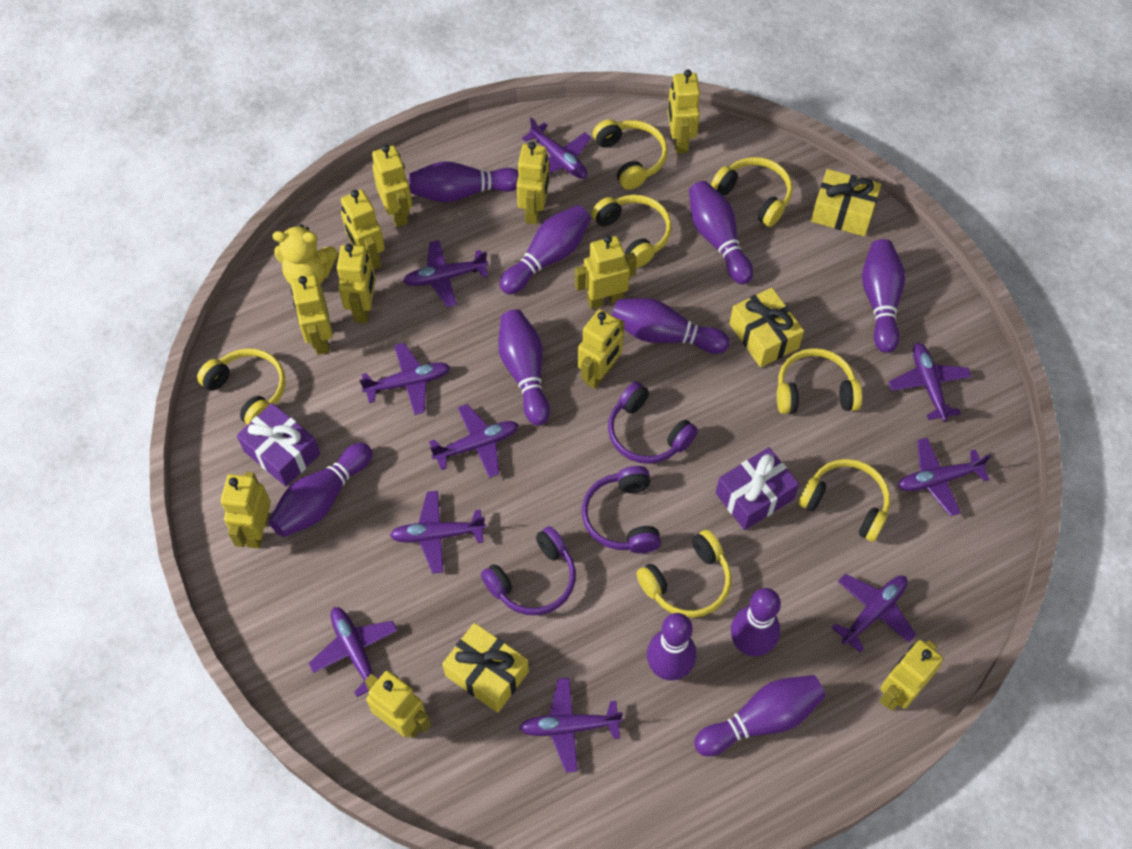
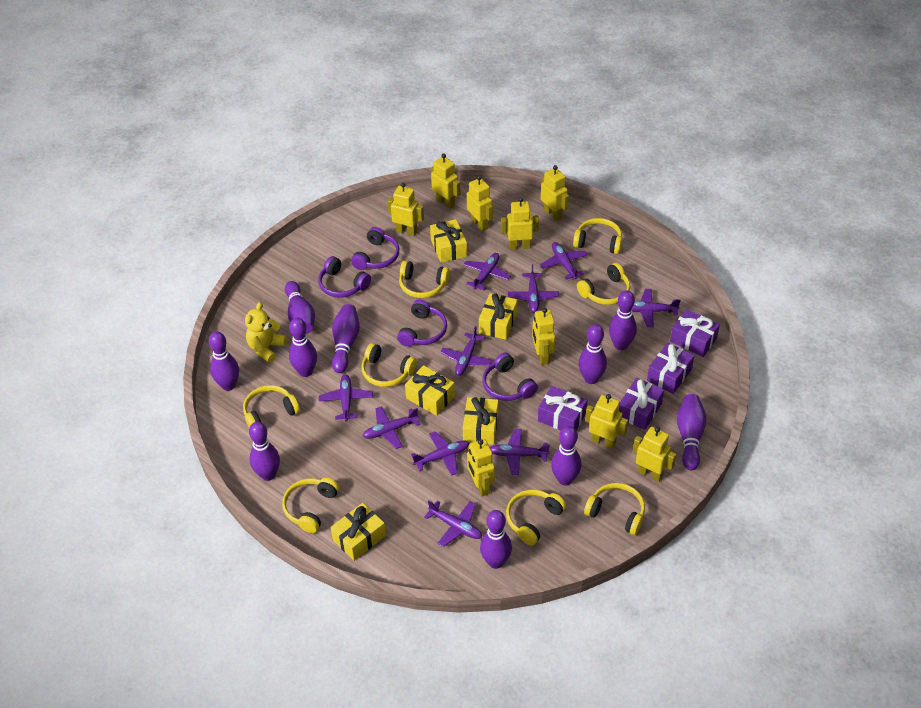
purple gift: [237,403,320,486] [716,447,799,530] = 2 -> [538,386,587,430] [619,378,664,430] [647,343,695,394] [670,309,720,357] = 4
purple headphones: [481,526,576,615] [582,466,661,553] [608,382,698,464] = 3 -> [318,256,371,298] [351,227,399,270] [397,300,447,347] [482,352,538,401] = 4
yellow gift: [442,623,529,713] [729,288,804,367] [811,169,881,236] = 3 -> [330,503,386,561] [405,365,455,416] [430,219,467,263] [463,397,498,445] [479,293,518,340] = 5
yellow headphones: [197,348,286,425] [592,195,672,268] [593,119,668,190] [636,530,731,618] [711,157,792,227] [777,348,862,414] [798,459,890,542] = 7 -> [243,385,300,428] [282,478,339,533] [361,343,417,387] [399,261,450,298] [506,490,566,546] [573,218,622,254] [577,263,630,305] [584,483,645,535] = 8
yellow robot: [220,472,271,549] [291,275,333,355] [337,244,376,323] [341,190,385,269] [365,671,431,739] [372,144,412,227] [517,142,549,224] [575,235,637,309] [578,309,625,389] [667,69,700,154] [879,640,943,711] = 11 -> [387,182,424,236] [431,153,460,209] [467,175,493,232] [467,439,495,496] [501,197,539,250] [532,308,555,365] [541,165,569,221] [585,394,628,449] [633,427,676,482] = 9

